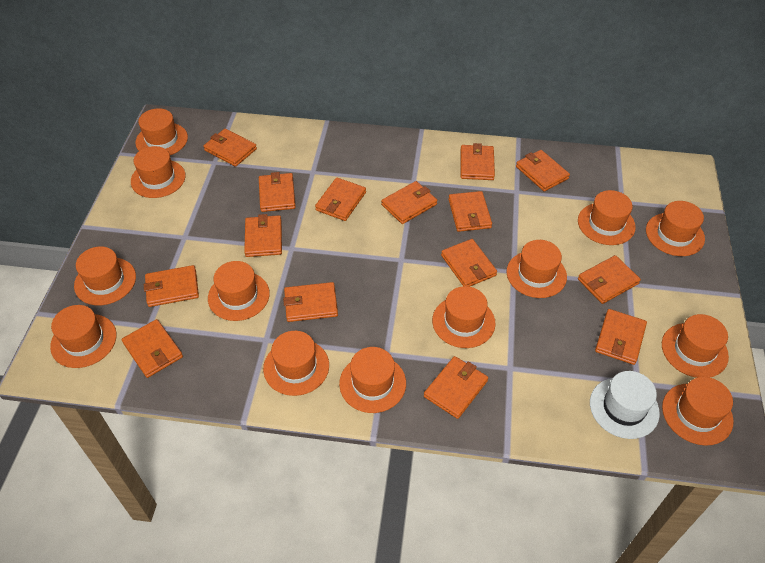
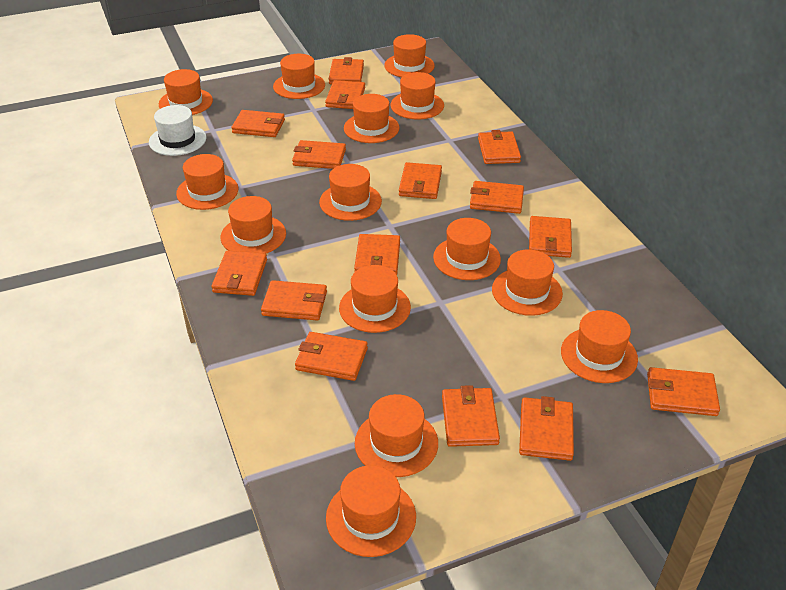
orange hat: [50,305,117,368] [74,247,136,305] [131,146,186,198] [135,108,188,155] [208,261,270,321] [263,331,329,396] [339,347,406,413] [432,286,495,348] [506,240,567,298] [578,190,636,245] [646,201,705,256] [662,314,729,378] [662,377,734,446] = 13 -> [159,69,213,115] [176,154,238,210] [221,196,286,253] [273,54,325,99] [319,164,382,221] [326,465,416,557] [339,265,411,333] [344,94,399,143] [355,394,438,477] [384,34,435,77] [390,72,444,119] [433,218,501,280] [492,249,563,316] [561,310,638,383] = 14

